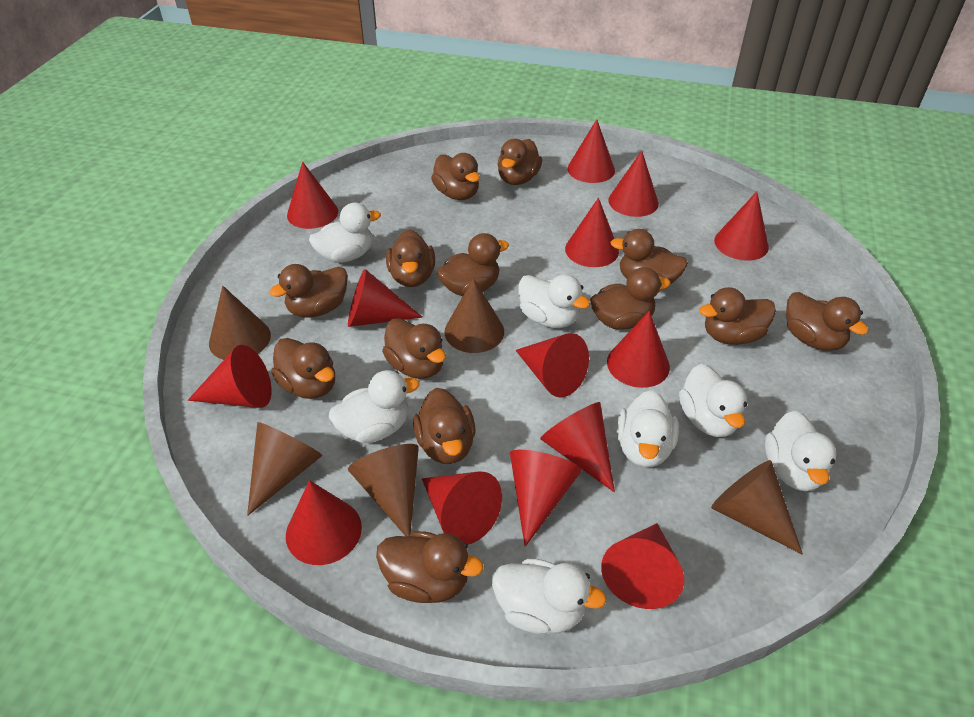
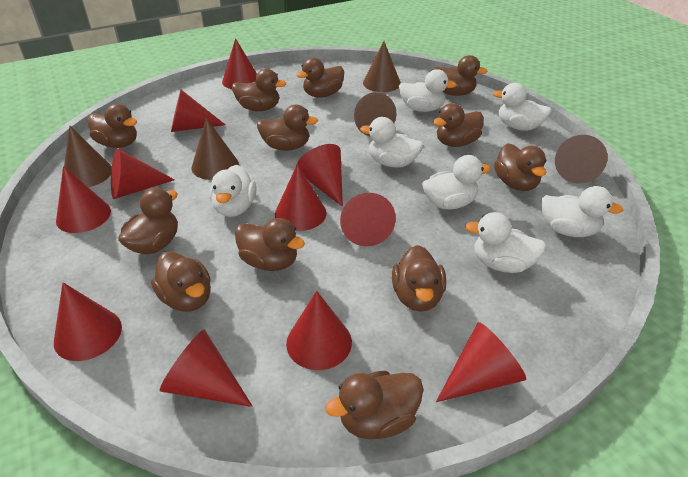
brown duck: [269,264,348,318] [271,338,335,399] [376,531,483,603] [382,318,446,379] [386,230,435,287] [413,388,476,464] [431,153,480,200] [437,233,509,296] [497,139,542,185] [590,267,671,330] [611,229,688,285] [699,287,776,345] [786,292,869,351] = 13 -> [88,104,137,148] [118,188,178,254] [151,251,211,312] [232,69,286,111] [235,218,305,271] [257,105,318,151] [296,58,344,98] [325,371,423,439] [392,245,446,312] [433,55,488,96] [433,103,484,147] [494,143,547,191] = 12
red cone: [188,345,272,408] [286,480,362,565] [287,162,338,229] [348,269,423,327] [422,472,502,544] [510,450,582,547] [515,333,589,397] [540,402,615,492] [565,198,619,267] [567,119,615,183] [601,523,684,609] [607,311,670,388] [608,151,659,217] [714,192,769,261] = 14 -> [54,282,122,361] [56,166,111,233] [111,148,175,199] [160,329,253,407] [171,90,226,132] [222,38,257,89] [275,164,327,231] [286,291,352,370] [296,144,343,207] [340,193,396,246] [436,322,526,402] = 11

